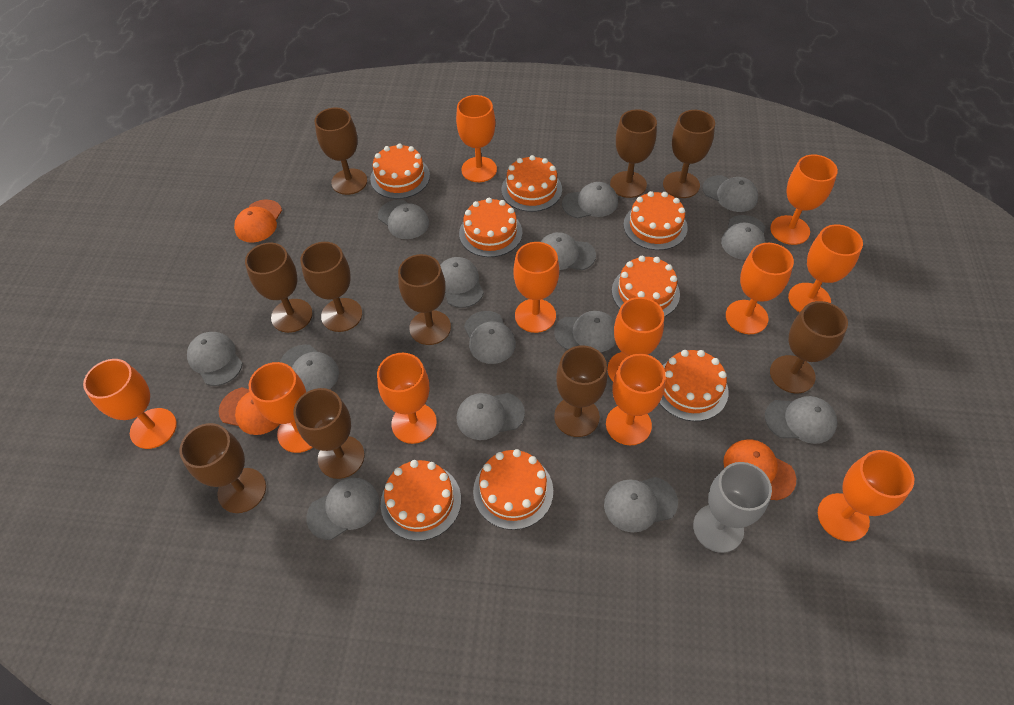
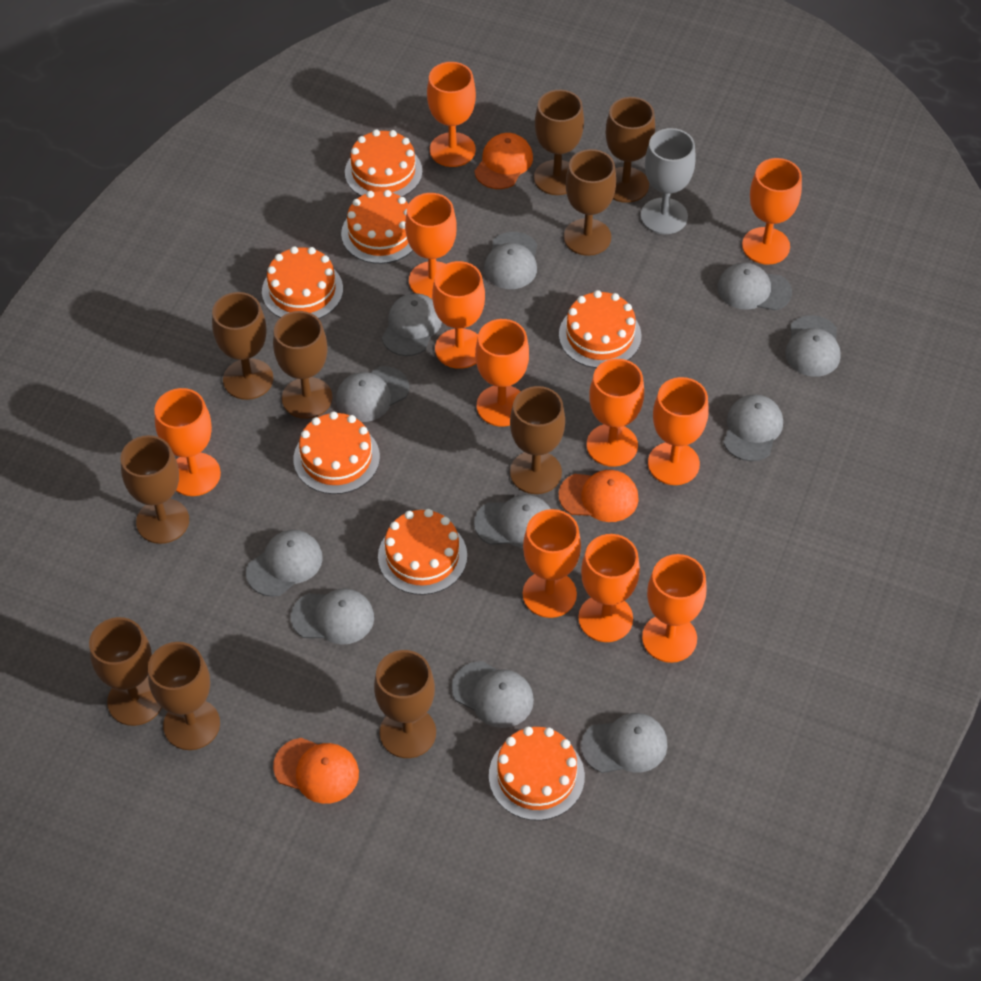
grey cap: [187,332,243,386] [280,344,339,392] [306,478,379,540] [378,200,429,239] [440,257,484,308] [457,393,525,440] [464,311,516,364] [541,232,596,270] [554,311,616,352] [562,182,618,218] [604,477,678,533] [702,175,758,212] [721,215,765,260] [765,396,837,444] = 14 -> [246,530,323,597] [291,588,374,645] [336,366,409,422] [382,293,442,356] [452,661,534,728] [474,495,551,548] [484,232,537,289] [581,713,668,773] [718,262,792,311] [723,394,783,461] [785,315,841,377] = 11
orange cake: [370,143,430,199] [381,460,461,541] [459,198,522,257] [473,449,553,530] [502,155,562,212] [612,256,680,317] [623,191,688,250] [659,350,728,421] = 8 -> [262,246,343,319] [294,411,380,494] [341,190,413,264] [345,129,423,197] [378,509,467,595] [489,727,585,821] [559,290,641,368] = 7

